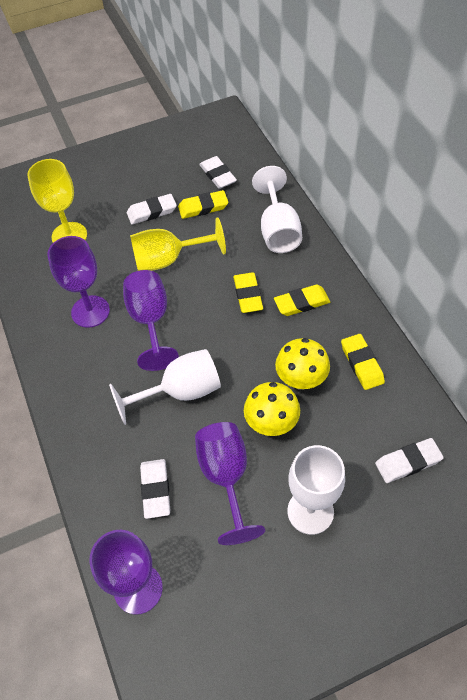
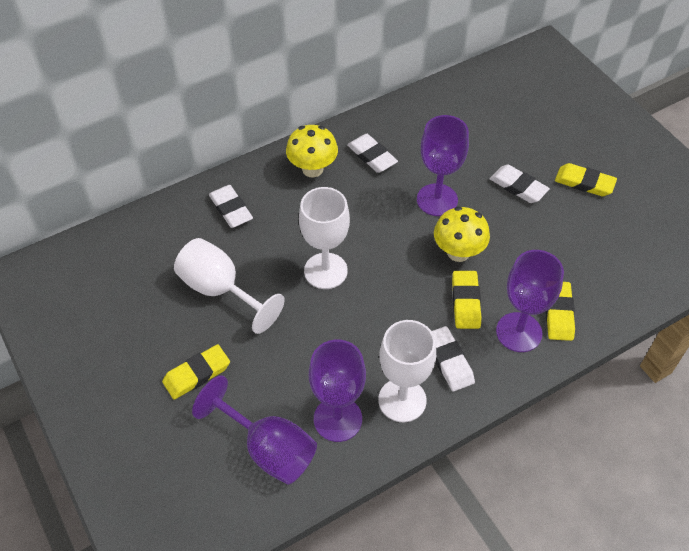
yellow goblet: [27,159,87,243] [130,218,226,271] = 2 -> none = 0

